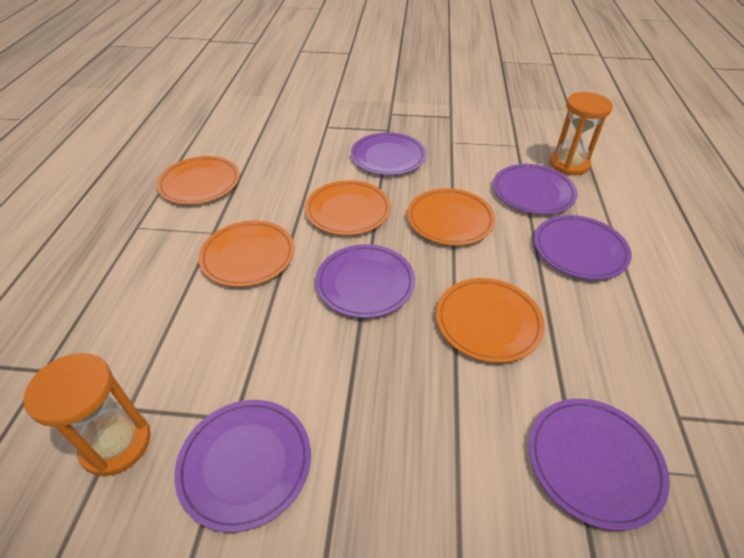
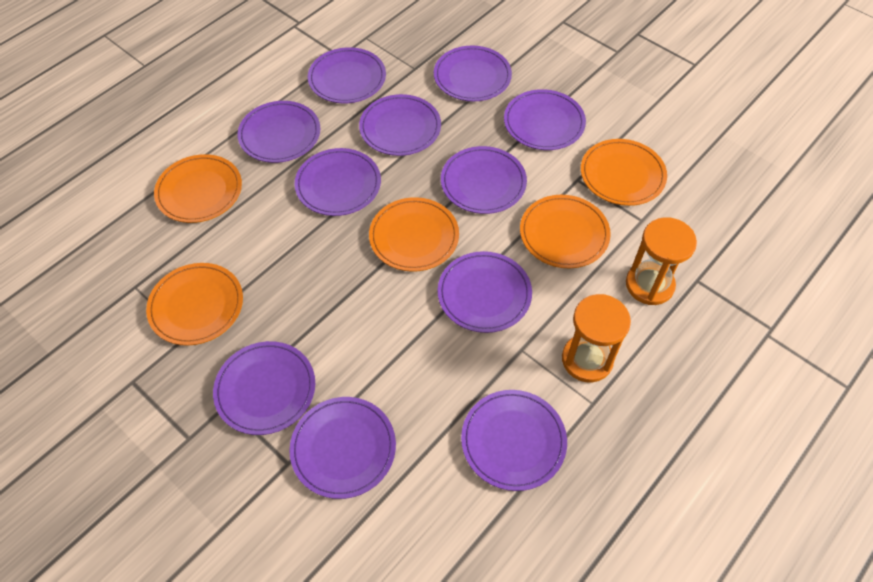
purple plate: [174,400,311,533] [316,244,415,318] [351,132,426,175] [493,164,577,214] [529,399,670,531] [534,215,632,280] = 6 -> [213,341,315,435] [237,101,320,163] [289,397,396,499] [294,148,381,216] [308,47,386,103] [359,94,441,156] [434,45,512,101] [437,251,532,333] [441,146,527,214] [461,390,567,491] [504,89,586,150] = 11

